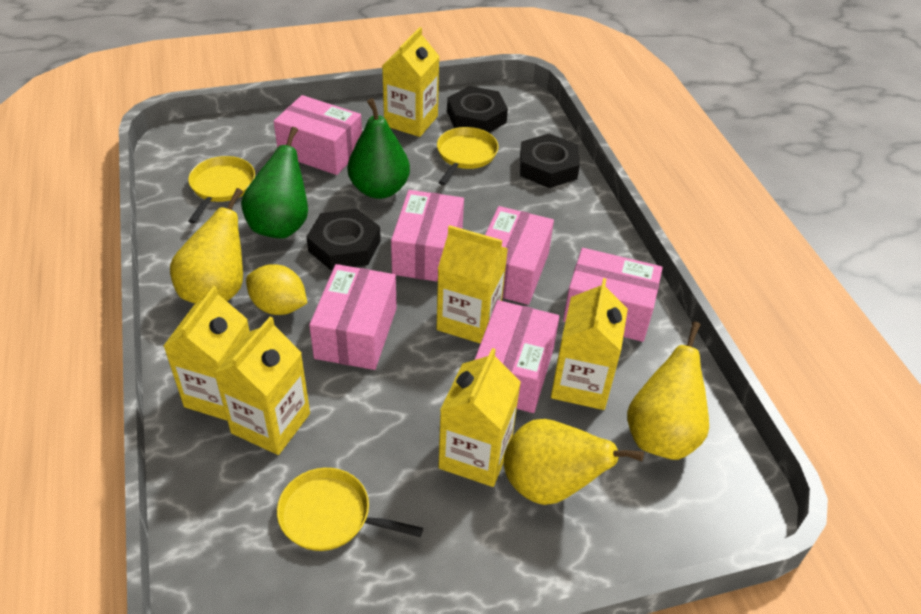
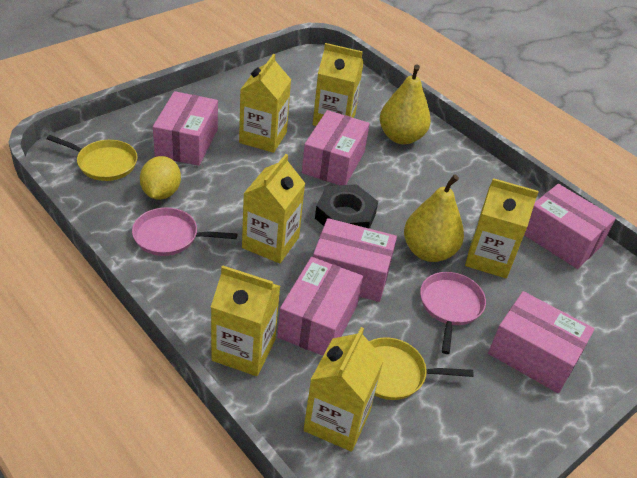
black nut: [306,208,381,271] [447,86,508,133] [520,133,580,188] = 3 -> [315,184,378,229] = 1
green pear: [241,127,308,239] [348,98,410,199] = 2 -> none = 0
pink pan: none = 0 -> [132,207,237,256] [420,272,486,354] = 2
yellow pan: [188,156,255,224] [277,468,423,551] [437,127,498,185] = 3 -> [46,135,138,181] [369,337,474,400] = 2
yellow pear: [170,188,243,304] [504,419,644,505] [627,321,709,460] = 3 -> [380,64,431,144] [404,174,464,262] = 2

